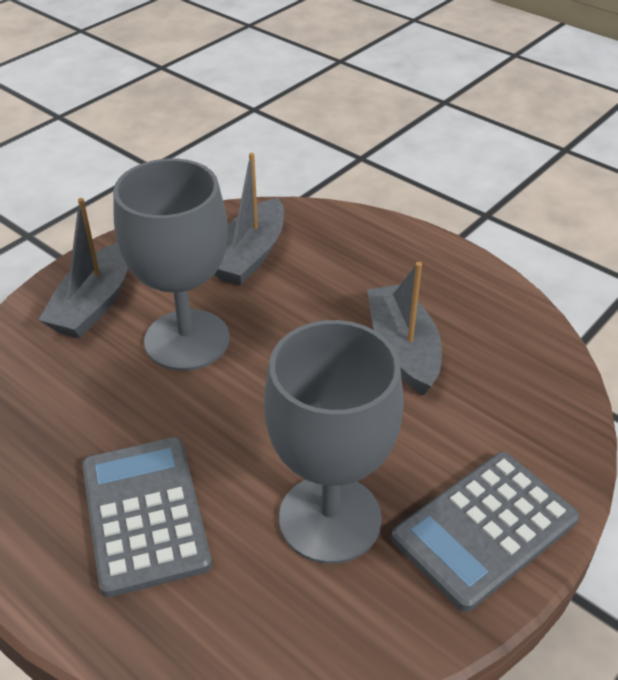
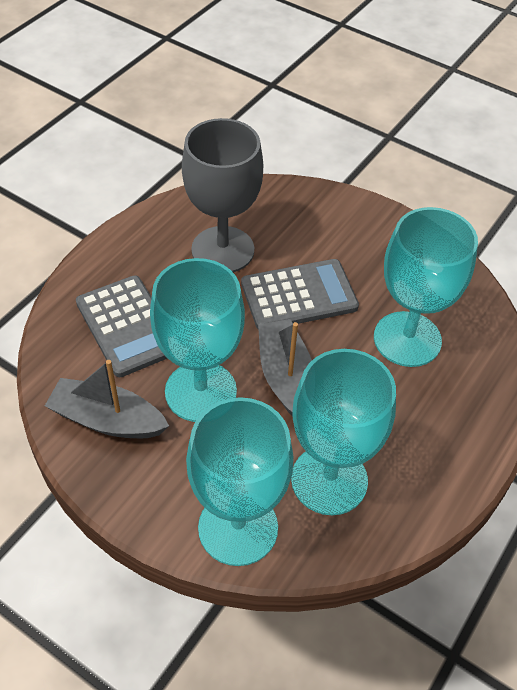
grey boat: [39,198,128,338] [215,152,284,285] [367,262,442,396] = 3 -> [45,360,169,438] [258,319,312,416] = 2
grey goblet: [113,158,230,371] [264,320,404,564] = 2 -> [182,118,263,272] = 1
turquoise goblet: none = 0 -> [150,258,245,422] [186,397,294,566] [291,349,396,515] [374,207,478,367] = 4

